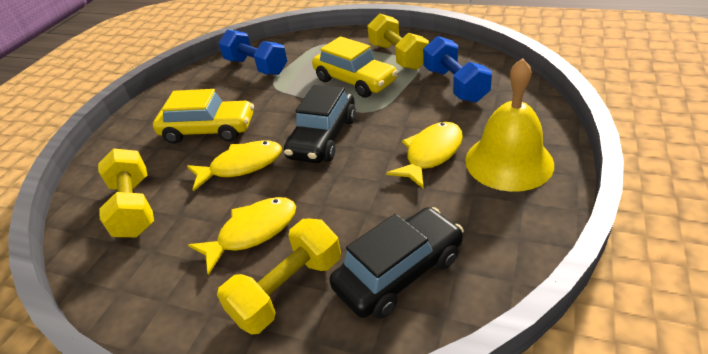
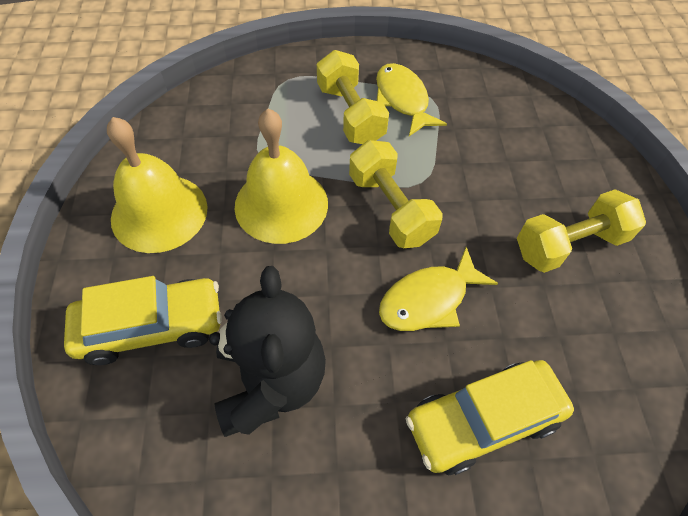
black car: [284,85,356,163] [329,207,464,319] = 2 -> none = 0
black teddy bear: none = 0 -> [209,266,326,437] = 1
blue dumbbell: [218,30,287,75] [423,36,492,103] = 2 -> none = 0
yellow bell: [465,58,554,192] = 1 -> [107,117,208,253] [235,109,328,244] = 2
yellow fish: [187,141,282,192] [188,197,296,275] [386,122,463,189] = 3 -> [376,63,447,136] [379,247,498,331] = 2

